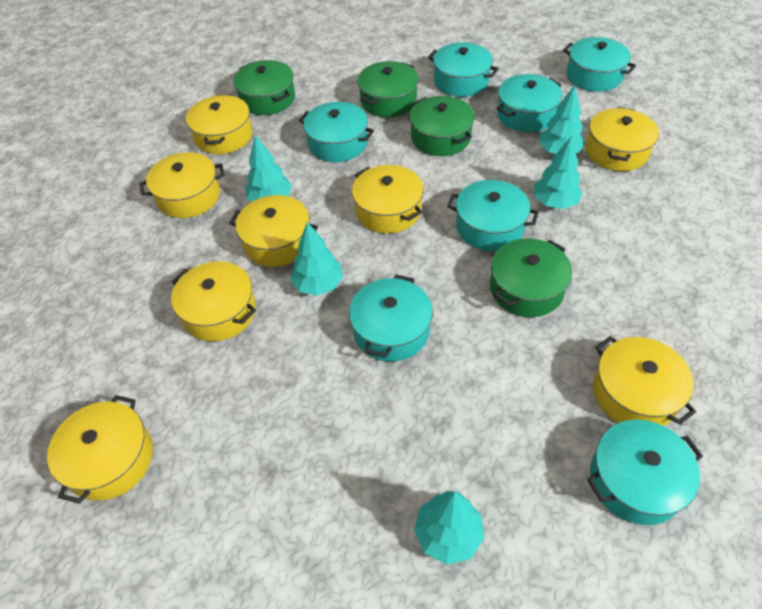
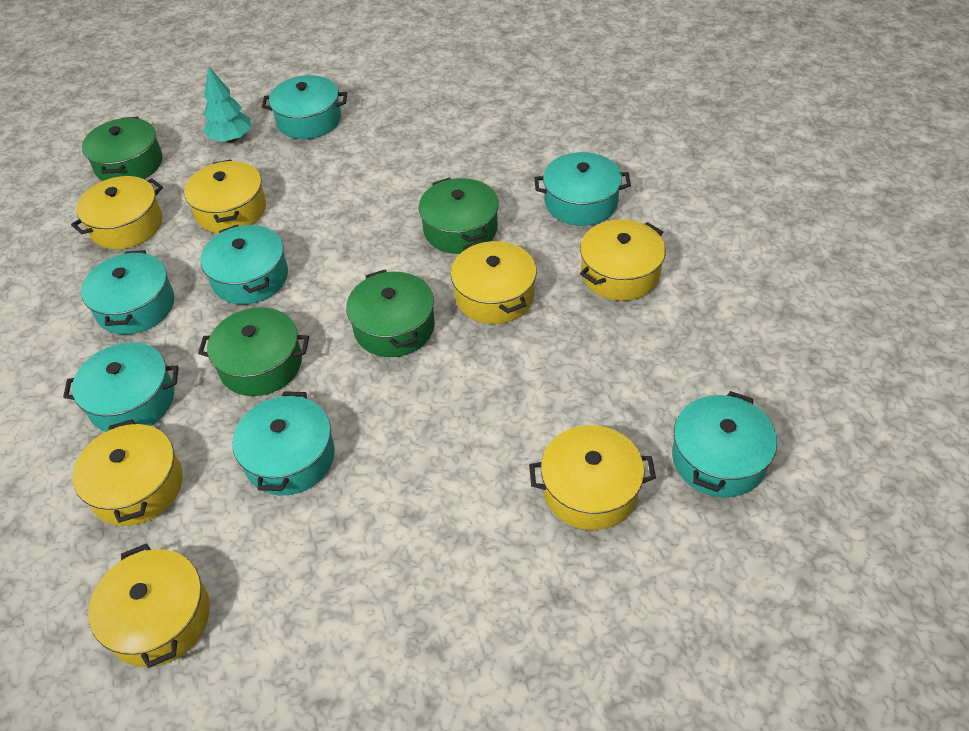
turquoise tree: [245,135,292,202] [290,222,343,296] [414,491,484,565] [534,136,583,209] [539,85,585,154] = 5 -> [203,66,251,143] = 1
yellow pot: [47,395,153,504] [140,152,225,218] [171,261,256,342] [186,94,253,154] [229,195,318,267] [352,165,423,233] [586,107,659,171] [593,336,696,426] = 8 -> [71,176,163,249] [72,419,183,526] [88,543,210,668] [184,160,266,233] [451,240,537,324] [529,425,656,530] [580,219,666,301] = 7

